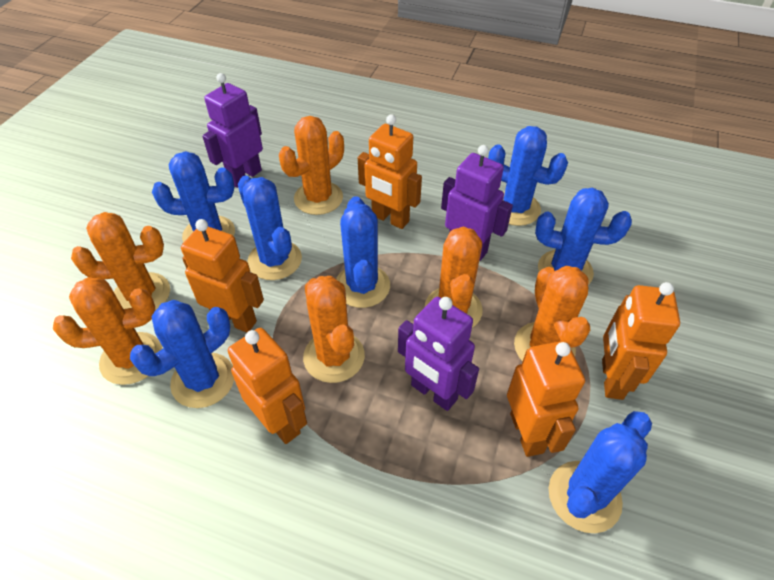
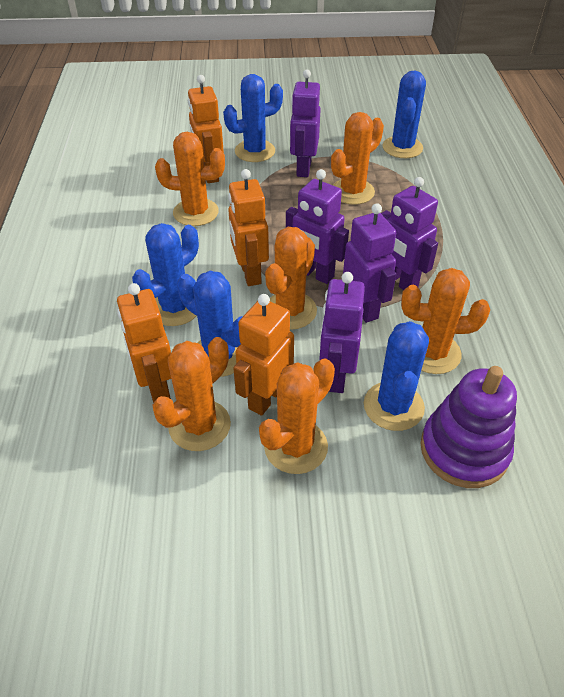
blue cactus: [130,300,234,408] [152,151,235,243] [238,176,302,280] [336,196,390,308] [488,126,568,226] [535,188,632,285] [549,411,652,533] = 7 -> [132,223,199,326] [177,271,243,377] [223,74,283,162] [364,321,429,431] [383,70,426,158] = 5
orange robot: [181,219,264,333] [228,328,307,444] [358,114,422,229] [507,341,585,457] [602,282,680,400] = 5 -> [117,283,171,403] [188,75,224,183] [228,169,269,286] [233,294,294,416] = 4
purple robot: [202,73,263,188] [398,297,479,411] [441,145,513,261] = 3 -> [286,169,349,284] [290,70,321,177] [319,272,365,393] [343,203,396,323] [381,177,438,290] = 5
purple stacking toy: none = 0 -> [420,366,517,488] = 1

